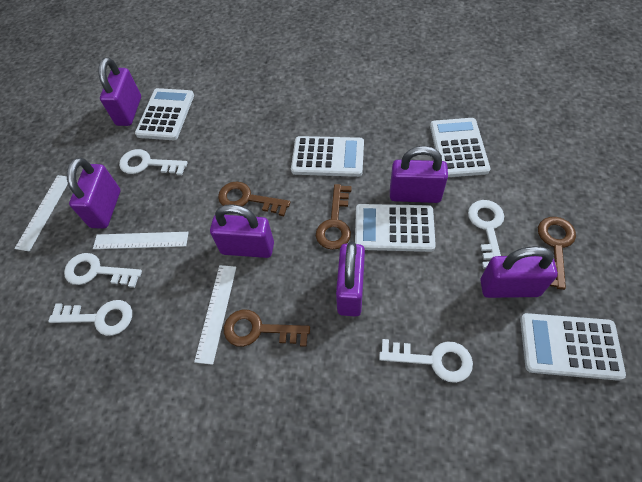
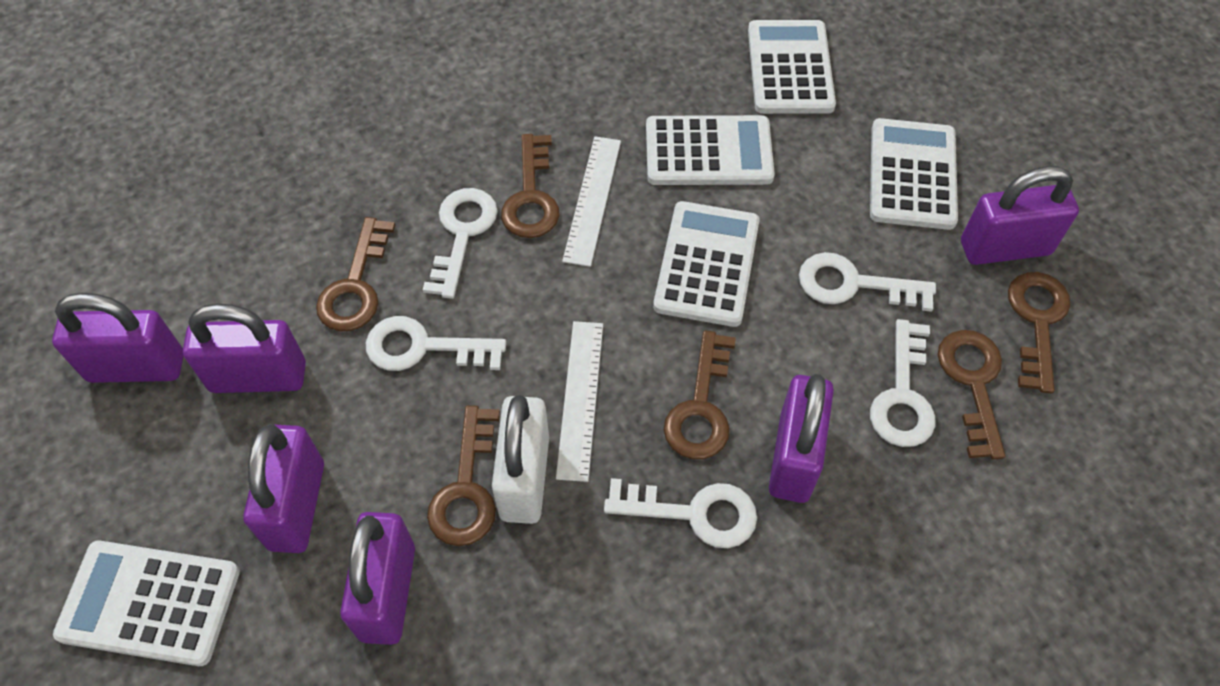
brown key: [218,181,290,216] [224,310,310,347] [316,184,352,250] [538,217,576,290] = 4 -> [316,217,395,331] [427,405,500,546] [501,134,559,238] [664,330,736,459] [938,330,1005,460] [1008,272,1070,393] = 6
white padlock: none = 0 -> [492,395,549,524] = 1
white ruler: [14,175,68,251] [93,232,189,249] [194,265,236,365] = 3 -> [556,321,603,482] [562,136,621,267] = 2

